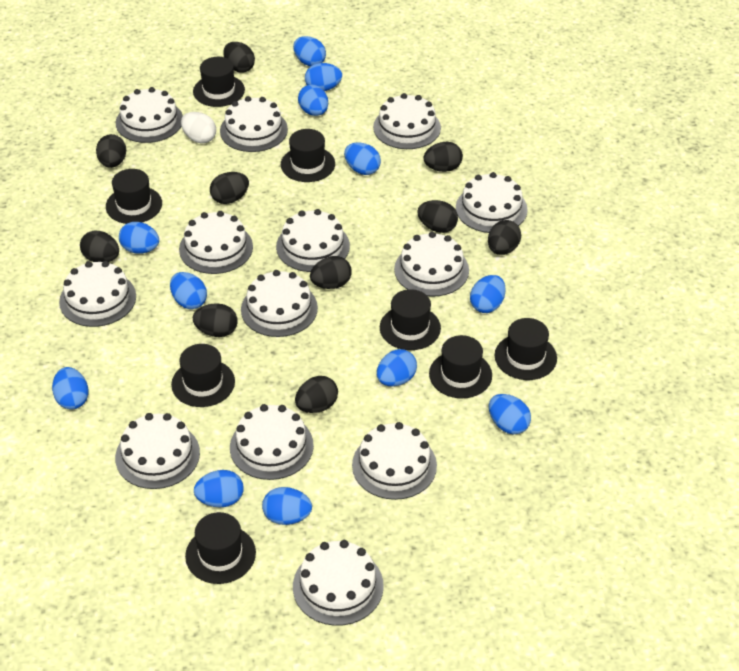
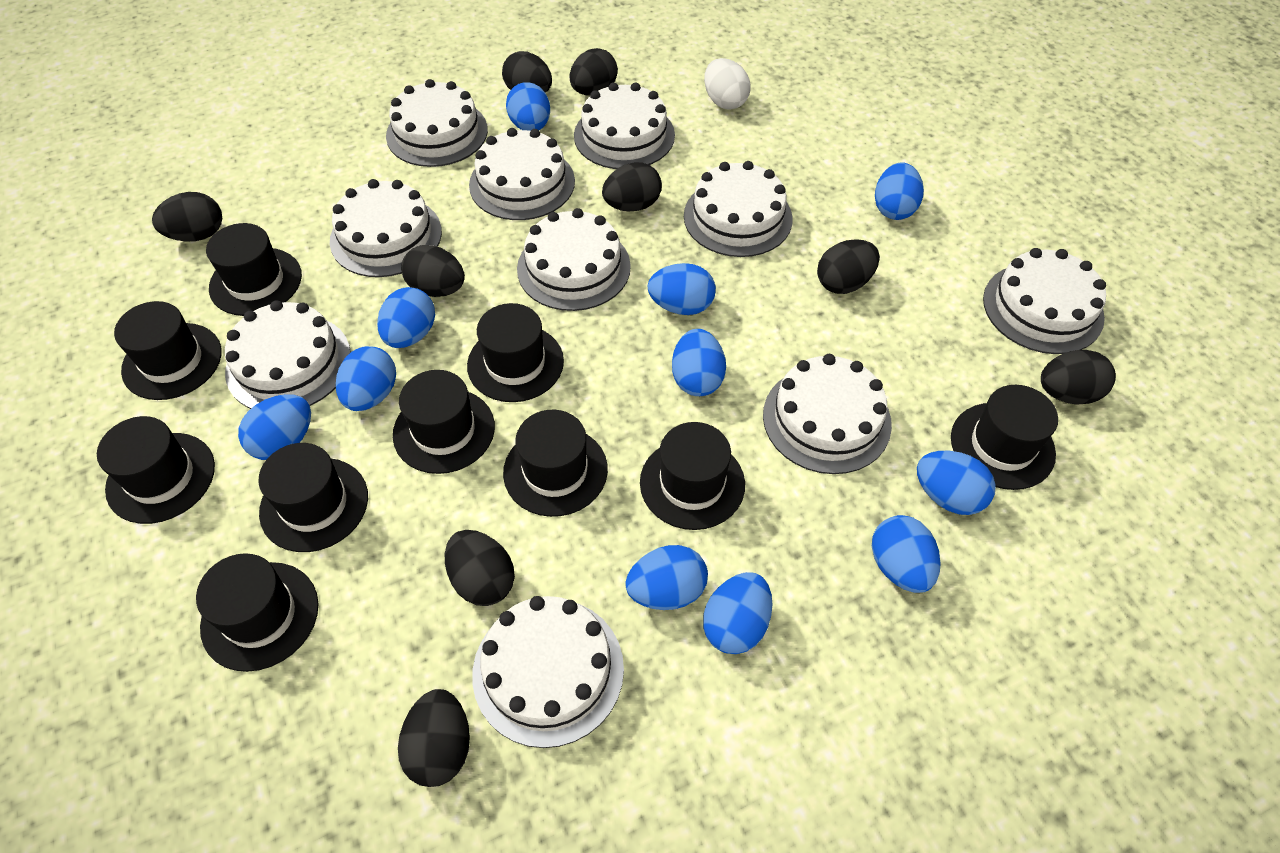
black egg: [80,231,119,262] [96,134,126,168] [193,303,237,337] [210,172,249,204] [223,42,255,73] [295,376,338,413] [310,256,352,289] [417,200,458,233] [423,142,463,172] [488,220,521,255] = 10 -> [152,192,222,241] [398,689,470,787] [401,245,465,297] [445,530,515,606] [502,51,552,93] [570,48,618,96] [602,162,662,212] [817,240,880,294] [1041,350,1116,405] = 9
black hat: [106,169,162,224] [171,344,235,407] [185,512,256,584] [193,57,245,107] [281,129,335,182] [380,289,441,350] [429,335,492,398] [495,318,557,380] = 8 -> [97,416,215,524] [114,301,222,400] [196,553,318,672] [206,223,302,316] [258,443,368,552] [393,370,495,474] [467,303,564,402] [503,410,608,517] [640,422,745,530] [951,385,1058,490] = 10
blue egg: [52,367,89,409] [119,222,159,253] [170,272,207,309] [194,470,244,507] [262,487,312,525] [293,36,326,67] [298,85,328,116] [305,63,342,91] [344,142,381,175] [377,349,417,386] [470,275,505,313] [489,394,531,434] = 12 -> [238,394,311,460] [336,346,396,411] [377,287,435,348] [506,82,550,131] [625,545,708,610] [647,263,716,315] [672,329,726,396] [703,572,773,654] [872,515,941,593] [875,162,924,220] [917,451,996,515] = 11
white cake: [59,261,136,327] [115,413,200,489] [116,87,183,143] [179,211,253,274] [220,96,288,152] [230,404,314,480] [241,270,318,337] [276,209,350,272] [293,540,384,626] [352,422,437,500] [373,93,441,149] [394,232,469,297] [456,172,528,233] = 13 -> [225,300,351,409] [330,179,442,277] [386,79,488,167] [469,128,575,220] [472,596,624,748] [517,208,631,311] [574,82,675,169] [684,161,793,257] [763,354,892,474] [983,248,1106,354] = 10

